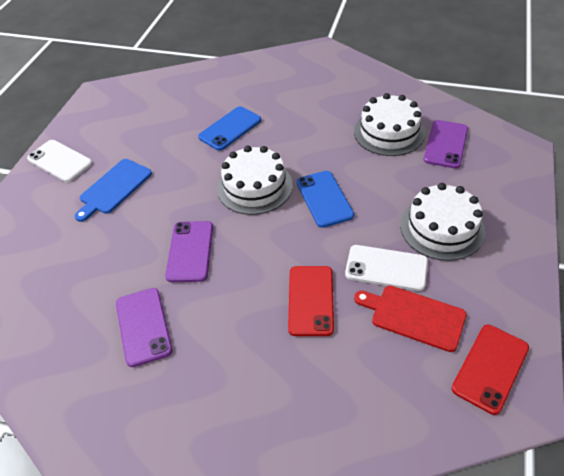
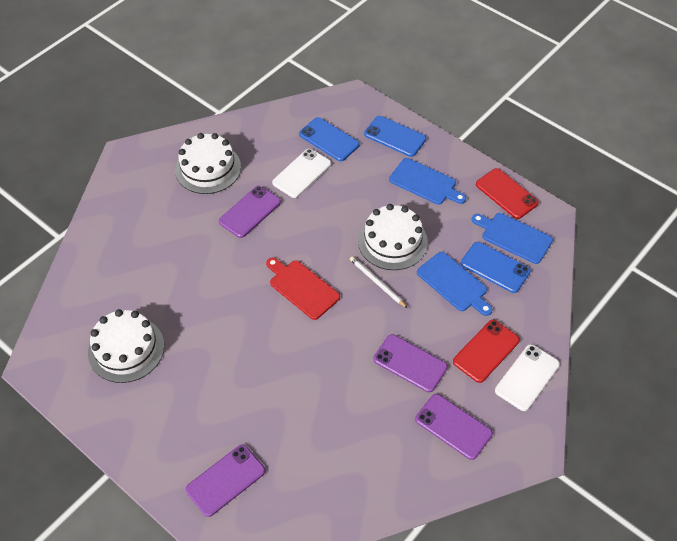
blue cutting board: [75,159,152,222] = 1 -> [389,158,466,205] [417,252,493,316] [471,213,553,264] = 3
blue phone: [198,106,261,151] [297,171,354,228] = 2 -> [299,117,360,161] [364,116,426,157] [461,242,531,293] = 3
purple phone: [116,288,172,367] [165,221,213,282] [423,120,468,169] = 3 -> [186,445,265,517] [219,186,281,238] [373,334,448,392] [415,394,493,460] = 4
white pencil: none = 0 -> [350,256,407,308] = 1

